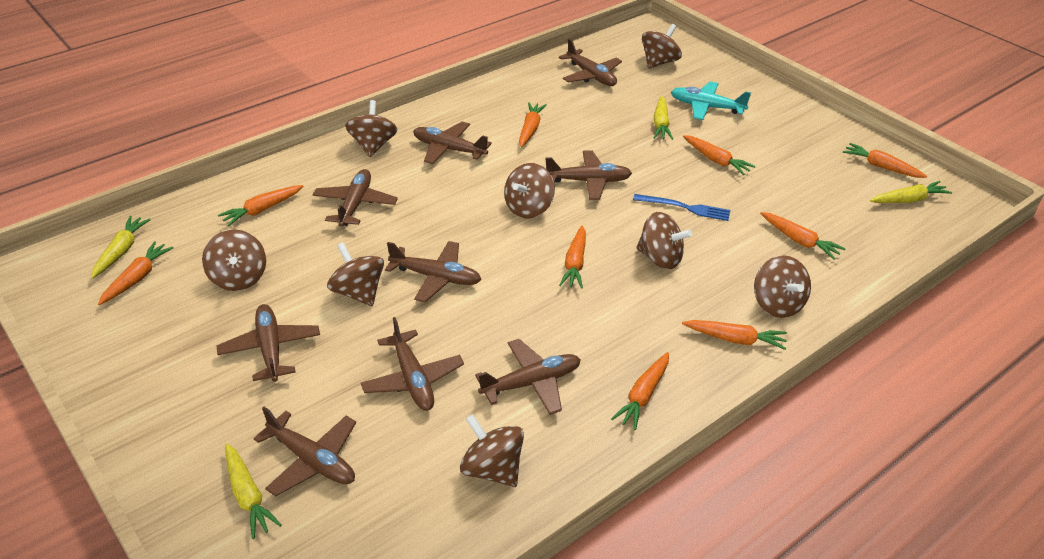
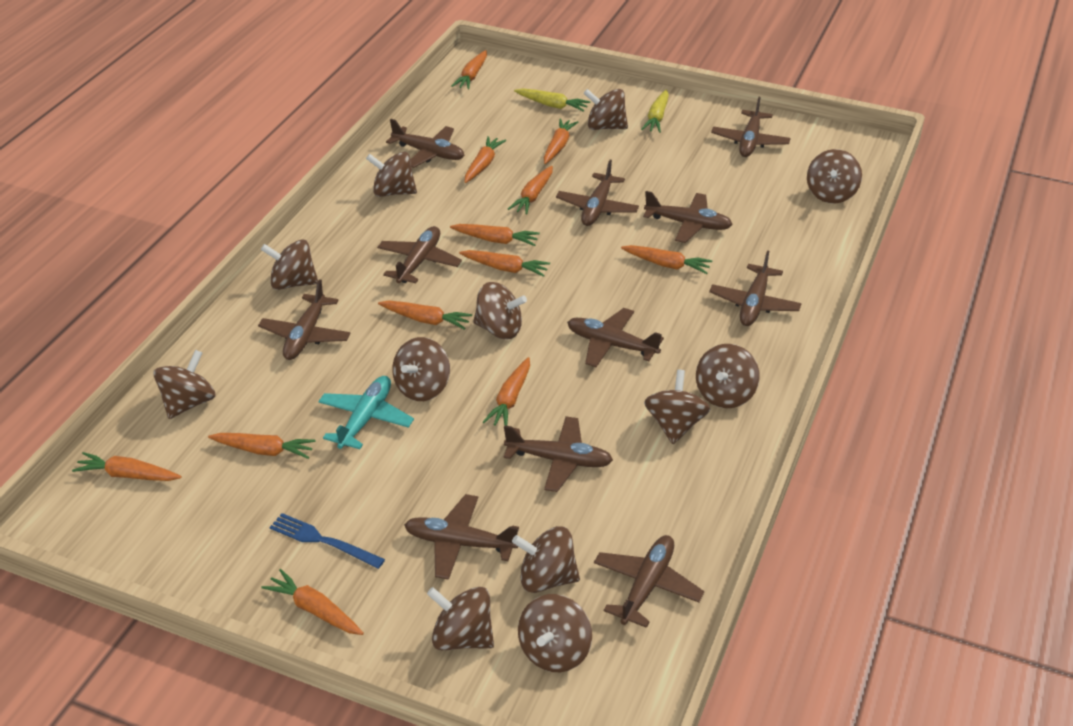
brown plane: [216,304,320,382] [253,407,356,496] [313,169,398,227] [361,317,464,411] [385,241,481,302] [413,121,492,164] [475,339,581,415] [545,151,632,200] [559,39,622,86] = 9 -> [258,279,351,360] [377,226,462,283] [386,119,465,168] [404,494,519,580] [504,416,613,492] [556,160,639,226] [567,308,664,367] [594,535,704,628] [643,191,733,243] [709,250,802,326] [711,97,790,157] = 11
brown spinning top: [202,229,266,291] [327,242,384,306] [345,100,397,157] [460,414,524,487] [504,163,555,218] [636,212,692,269] [642,24,682,69] [754,255,811,318] = 8 -> [153,350,216,419] [261,239,318,290] [366,152,417,197] [392,337,450,401] [427,587,494,650] [473,282,527,339] [512,526,580,593] [518,594,592,672] [584,89,628,130] [644,370,710,444] [696,344,760,408] [807,149,862,204] = 12
orange carrot: [98,241,173,305] [218,185,303,226] [519,102,547,147] [559,225,586,289] [611,352,669,430] [682,320,787,350] [683,135,756,175] [760,212,846,260] [843,143,928,178] = 9 -> [72,452,182,481] [208,433,316,459] [261,569,364,635] [378,301,472,330] [450,224,540,246] [452,50,487,90] [459,250,550,277] [465,136,506,183] [483,357,530,426] [508,166,553,214] [544,118,578,164] [621,245,712,274] = 12
yellow carrot: [91,216,151,278] [225,443,282,539] [654,96,673,140] [870,181,952,203] = 4 -> [514,88,590,112] [641,90,669,133] = 2

